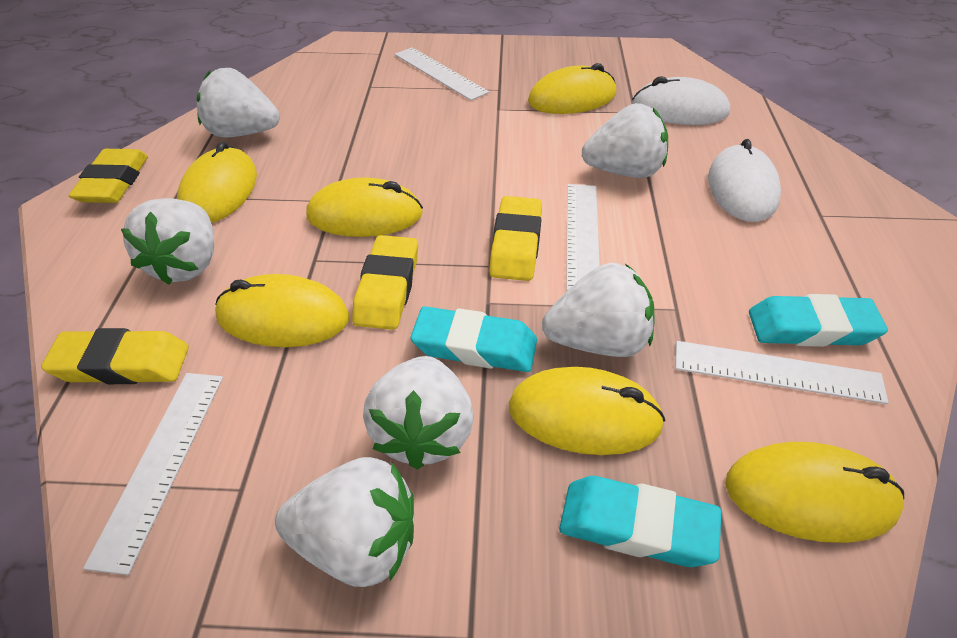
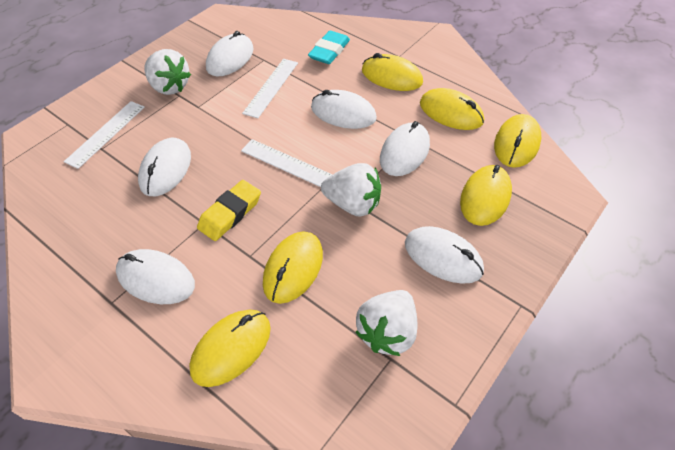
turquoise eraser: [411,306,537,372] [559,476,721,567] [749,294,888,347] = 3 -> [308,31,350,64] = 1
white mouse: [632,76,730,125] [708,139,781,222] = 2 -> [116,249,195,304] [138,138,191,196] [206,31,253,77] [311,90,377,129] [380,121,430,176] [405,226,484,284] = 6
white ruler: [83,373,223,575] [395,47,489,101] [566,184,600,291] [675,341,889,404] = 4 -> [64,101,145,169] [241,139,333,187] [242,59,298,118] = 3
white strawberry: [121,198,214,285] [197,68,280,137] [275,457,414,587] [363,356,474,470] [542,263,655,357] [582,103,668,178] = 6 -> [145,49,191,95] [321,163,381,216] [355,290,417,356] = 3
yellow eraser: [41,328,189,384] [69,149,148,203] [352,235,418,330] [489,196,542,281] = 4 -> [197,180,261,241] = 1

